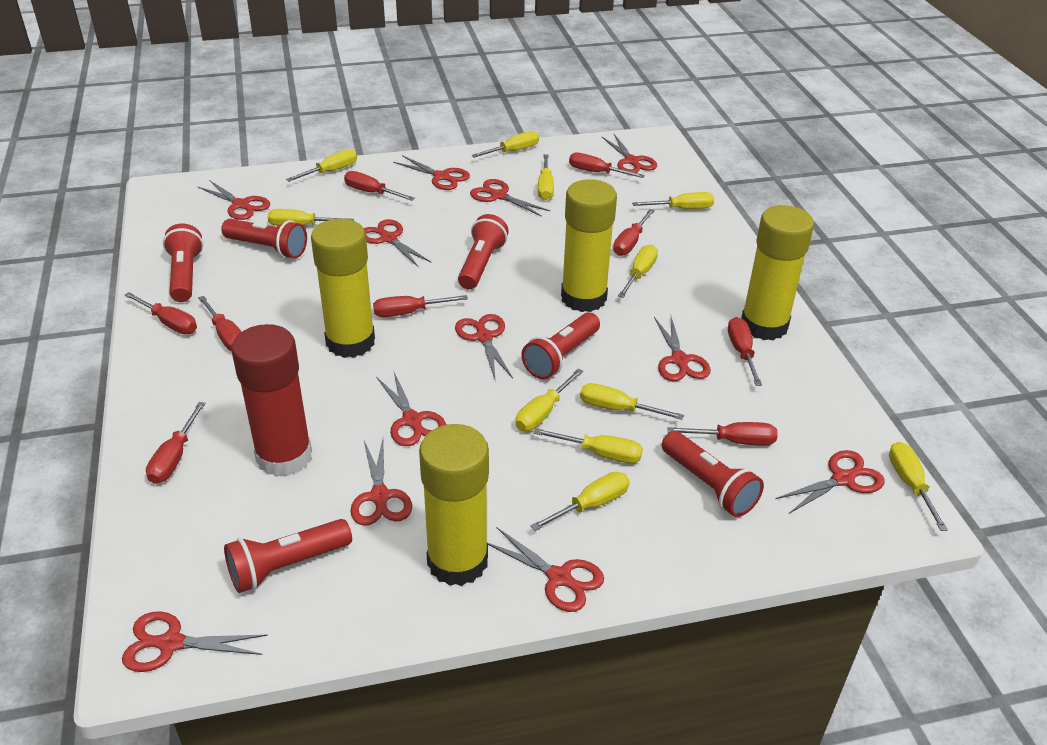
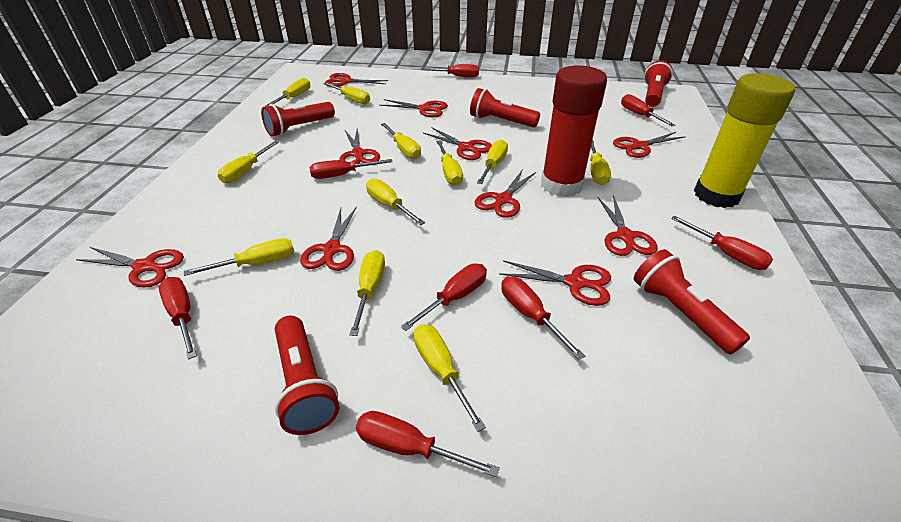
red flashlight: [163,224,203,302] [221,219,307,258] [224,519,352,593] [458,214,509,289] [521,313,600,379] [662,431,764,517] = 6 -> [261,102,335,136] [275,316,339,435] [470,88,540,128] [634,249,750,354] [644,60,673,107] = 5
red scissors: [122,611,268,672] [197,180,270,220] [351,439,412,526] [364,219,432,268] [376,370,446,446] [393,155,470,190] [455,314,513,379] [470,179,550,217] [487,527,604,612] [602,134,657,173] [654,317,711,381] [775,450,885,514] = 12 -> [76,247,184,288] [300,207,357,271] [325,73,388,87] [339,128,380,164] [379,99,448,117] [423,128,492,160] [475,169,536,218] [499,260,611,306] [598,195,657,256] [613,132,686,158] = 10
red screwdriver: [124,292,197,334] [146,402,205,484] [198,296,242,351] [344,171,415,201] [373,295,468,317] [569,152,645,178] [613,209,655,256] [667,422,778,445] [728,317,762,386] = 9 -> [159,277,197,360] [310,159,392,179] [356,411,500,477] [401,263,487,331] [421,64,479,77] [501,276,585,360] [621,94,675,126] [671,215,773,270] = 8
yellow glue stick: [311,219,375,358] [419,424,489,586] [561,179,617,312] [741,205,814,340] = 4 -> [694,73,795,208] = 1

